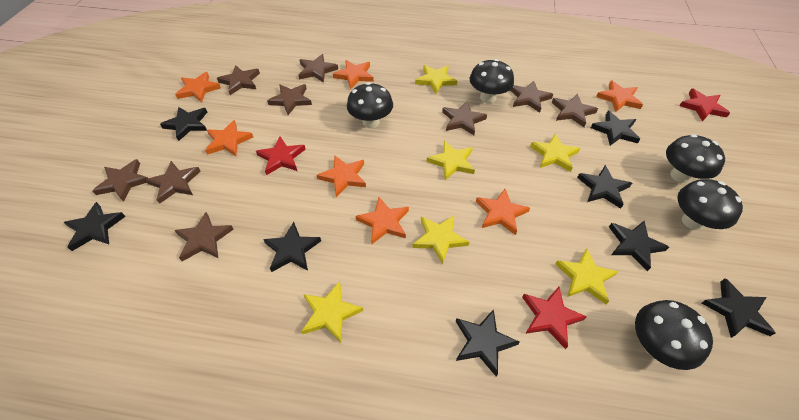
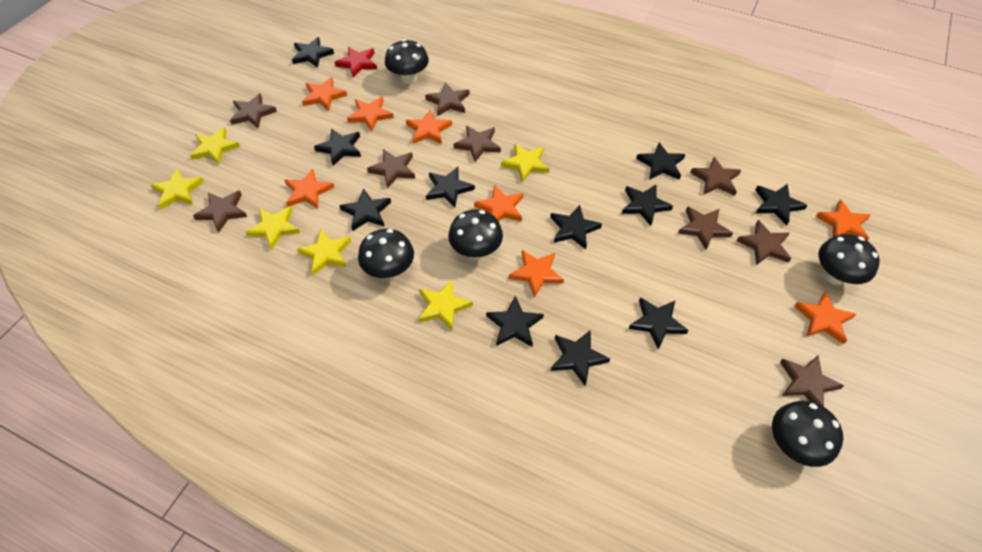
black star: [63,202,126,251] [160,107,207,141] [263,222,321,272] [456,309,520,377] [577,165,632,208] [591,111,640,146] [609,220,669,271] [702,278,775,338] = 8 -> [292,37,334,68] [314,128,361,166] [339,188,391,231] [426,167,475,208] [486,296,544,347] [550,205,602,249] [551,330,610,386] [622,184,673,226] [629,297,689,350] [636,142,686,180] [756,184,807,226] = 11
orange star: [175,72,221,103] [205,120,254,156] [317,156,366,197] [333,60,374,89] [356,197,409,244] [476,189,530,235] [596,80,643,112] = 7 -> [284,169,334,209] [302,77,347,111] [347,96,394,131] [406,110,452,144] [474,185,523,222] [509,250,564,298] [794,291,856,344] [816,200,871,240] = 8
red star: [256,137,306,175] [522,287,587,349] [679,89,730,122] = 3 -> [335,47,377,78] = 1

